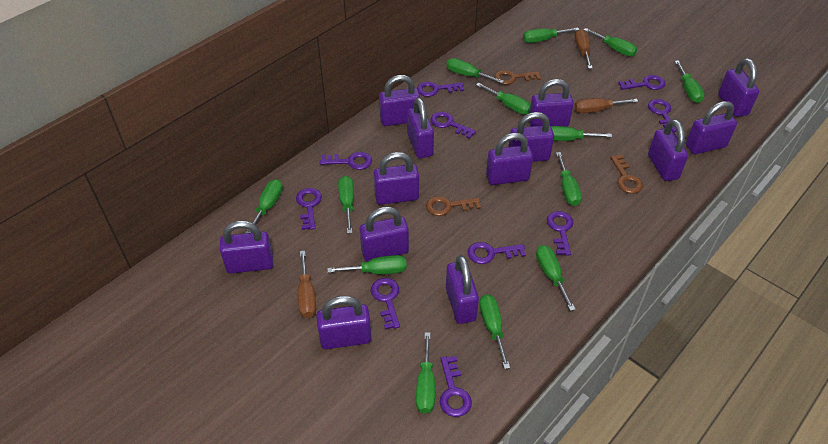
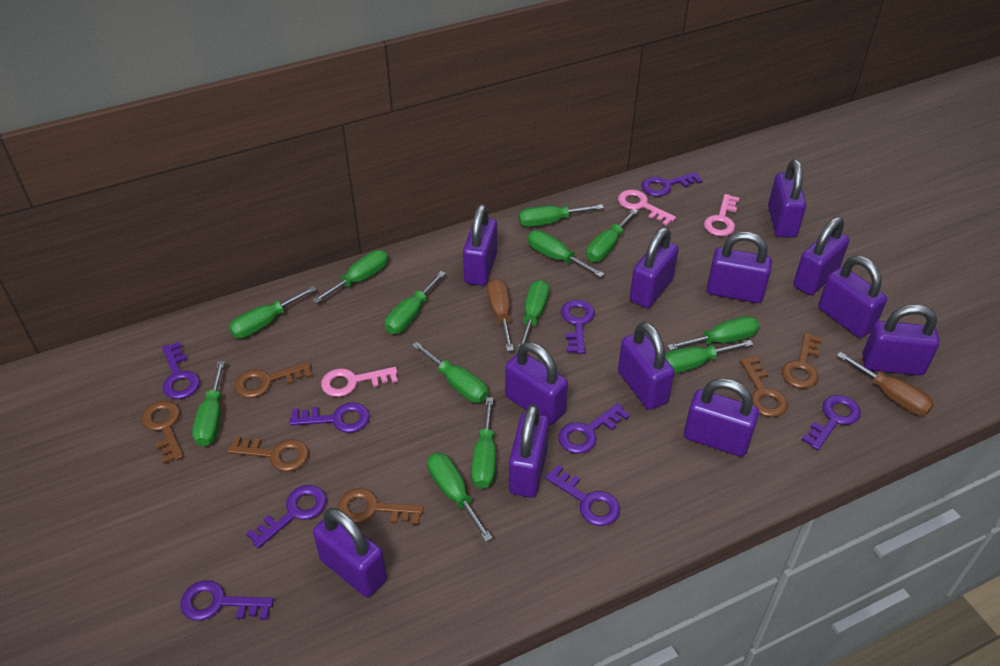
brown key: [426,196,481,216] [494,70,541,85] [610,155,643,194] = 3 -> [142,401,183,464] [227,436,309,472] [235,362,312,398] [338,488,423,525] [740,357,788,417] [782,333,822,389] = 6
brown screwdriver: [298,251,316,318] [574,98,638,113] [575,29,593,69] = 3 -> [487,278,514,351] [837,352,934,415] = 2
pink key: none = 0 -> [321,367,398,397] [618,190,676,226] [704,194,739,236] = 3
purple key: [296,188,322,230] [320,152,372,170] [371,278,400,330] [417,81,464,97] [430,112,476,139] [440,356,472,417] [468,242,526,264] [547,211,574,256] [618,75,666,90] [648,99,677,132] = 10 -> [162,342,200,399] [180,580,274,621] [246,485,327,548] [289,402,370,433] [545,465,620,526] [558,403,630,454] [561,300,595,354] [642,172,703,196] [801,395,861,450] = 9
purple padlock: [220,221,273,273] [316,296,372,349] [359,207,409,261] [374,152,419,205] [379,75,420,126] [407,97,434,158] [446,255,479,324] [486,133,533,185] [508,112,554,162] [529,79,574,127] [648,119,688,181] [686,101,737,154] [718,58,759,117] = 13 -> [313,508,387,597] [463,204,497,286] [505,342,568,425] [509,404,549,498] [618,322,674,410] [630,227,679,308] [684,378,759,457] [707,232,772,303] [768,159,806,238] [793,217,850,295] [818,255,887,338] [862,305,940,376] = 12

